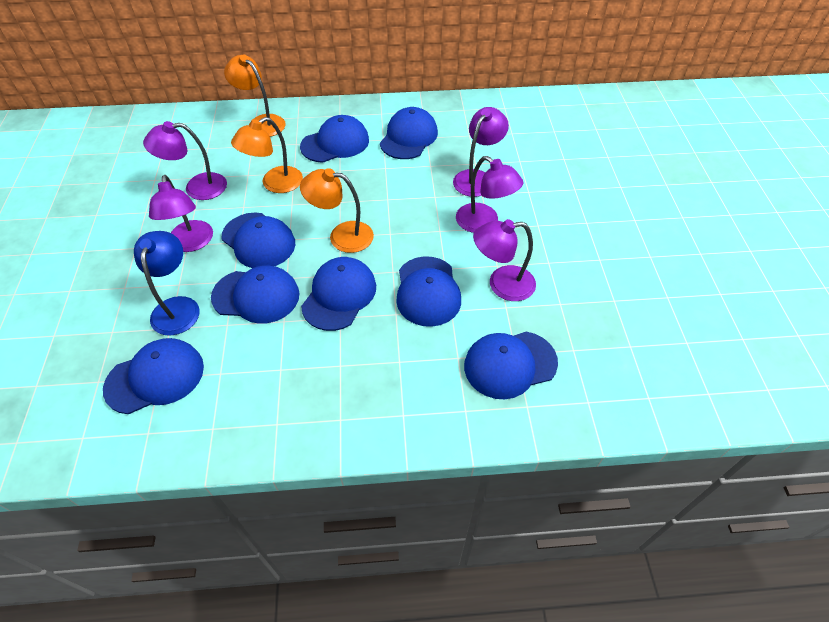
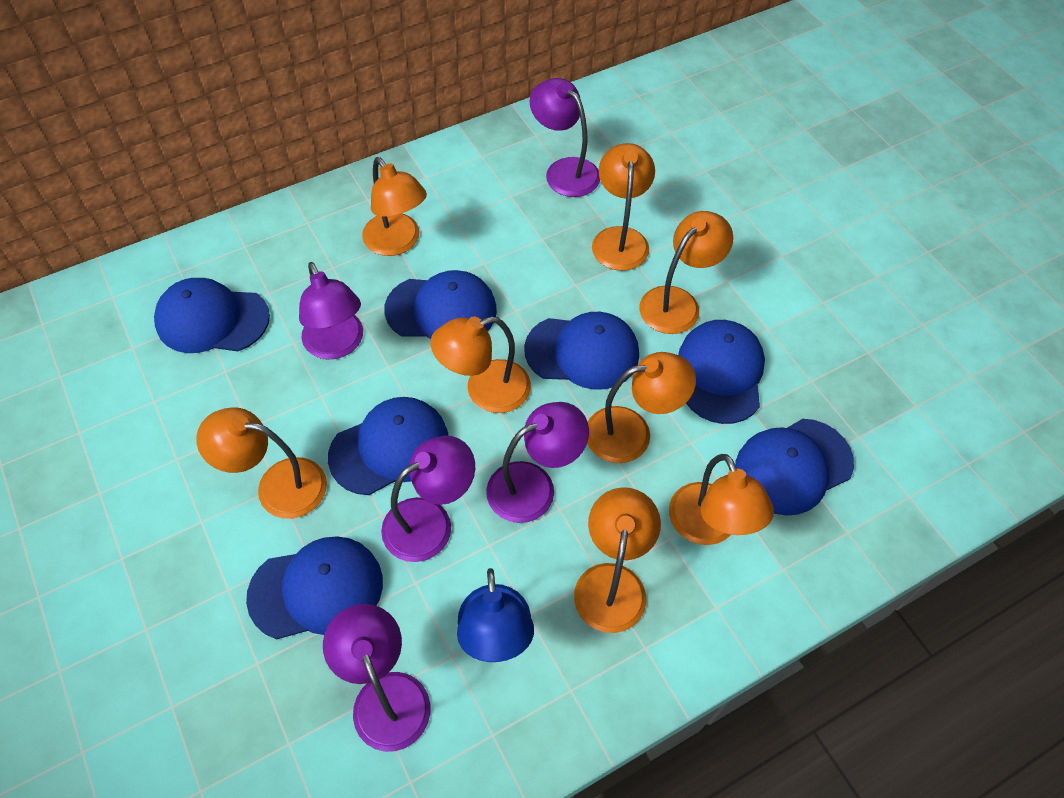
blue cap: [103,338,204,414] [211,265,299,324] [222,213,295,268] [300,115,369,163] [301,257,376,331] [380,107,438,159] [396,256,461,327] [464,332,558,399] = 8 -> [154,278,270,353] [246,536,383,639] [328,397,448,495] [384,270,497,339] [524,312,639,390] [678,320,765,424] [735,419,854,516] = 7
orange lamp: [224,54,286,137] [231,117,303,193] [300,168,374,253] = 3 -> [196,407,327,519] [362,157,427,256] [430,316,531,413] [574,487,661,633] [587,352,696,463] [592,143,655,271] [639,211,733,334] [669,454,774,545] = 8

